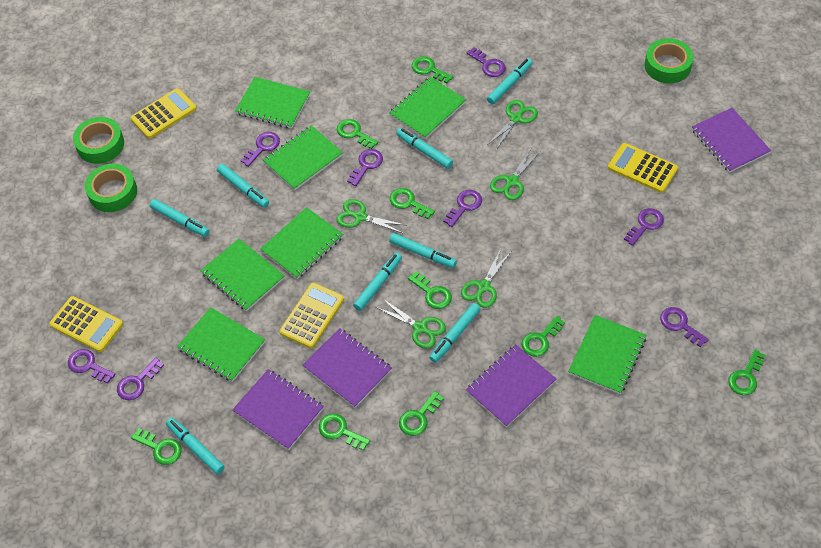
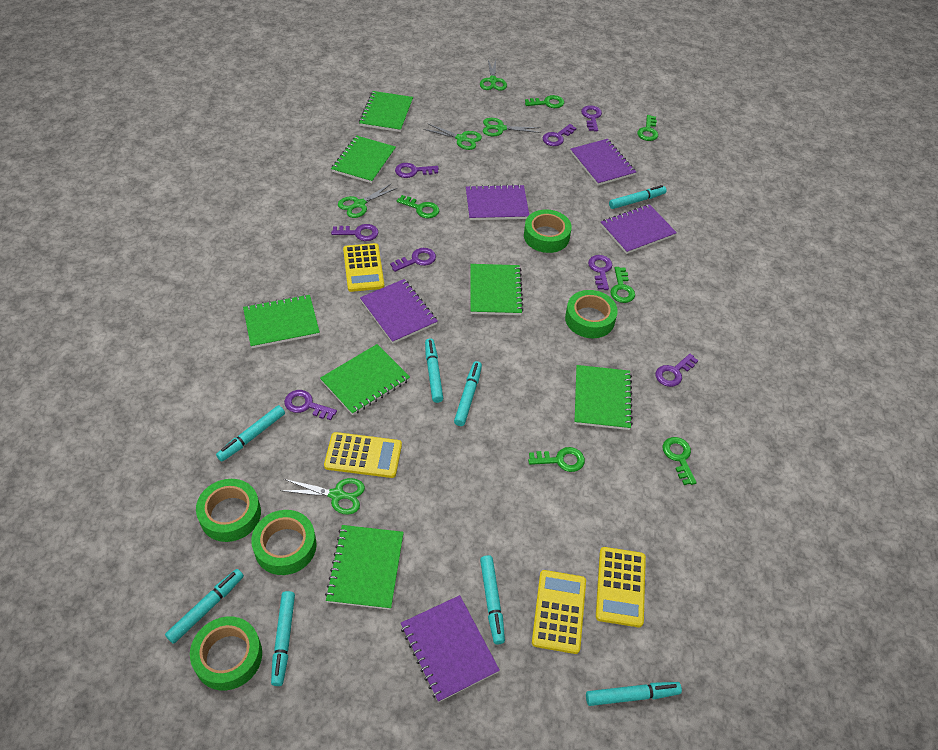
green key: [131,428,182,465] [319,414,370,451] [337,119,379,149] [390,188,435,219] [399,391,444,436] [408,271,452,309] [412,56,453,83] [522,316,565,357] [728,349,765,395] = 9 -> [397,195,439,219] [525,95,564,108] [528,447,585,472] [610,267,635,303] [637,115,658,141] [663,437,697,485] = 6
green tape: [73,117,124,164] [85,164,137,212] [645,38,694,83] = 3 -> [190,616,262,690] [196,479,261,542] [251,510,317,575] [524,209,572,253] [565,290,618,338] = 5
purple notebook: [232,369,324,450] [302,328,392,408] [466,344,556,427] [692,108,771,173] = 4 -> [360,279,438,344] [401,595,500,702] [466,184,529,220] [570,139,636,185] [600,204,677,254] = 5

